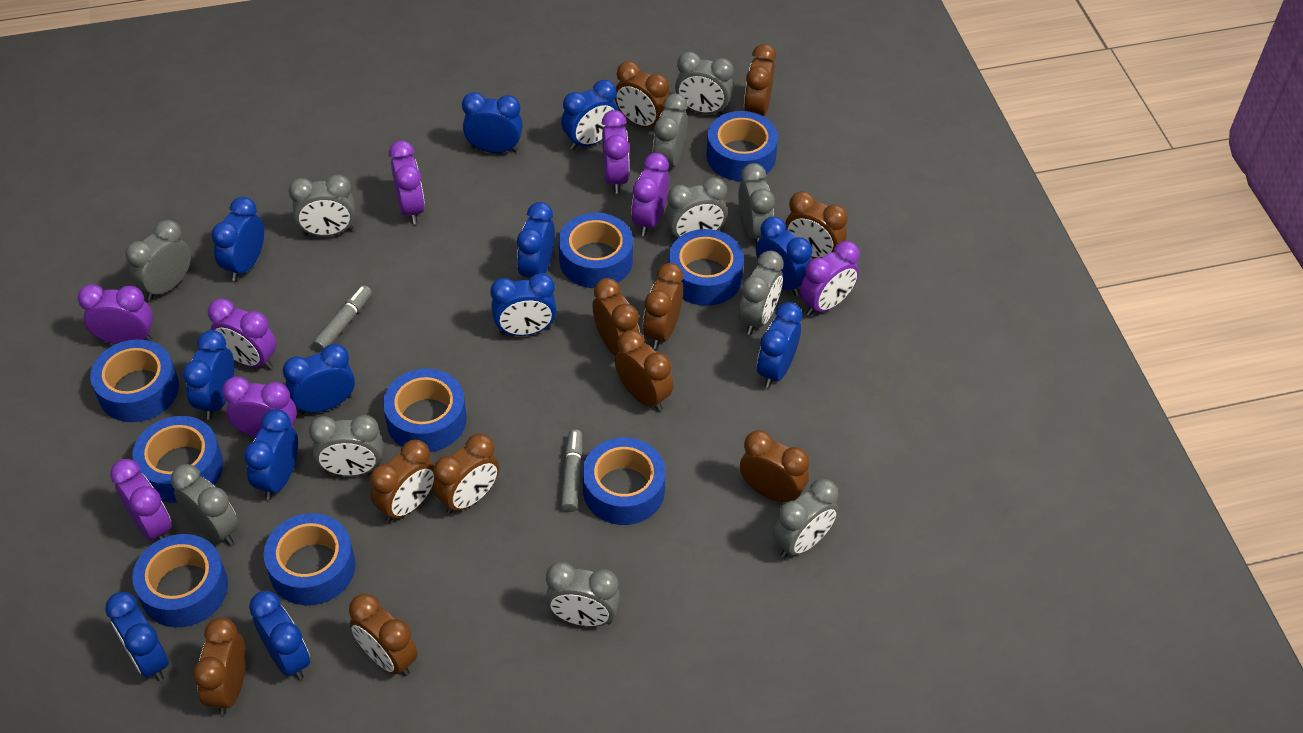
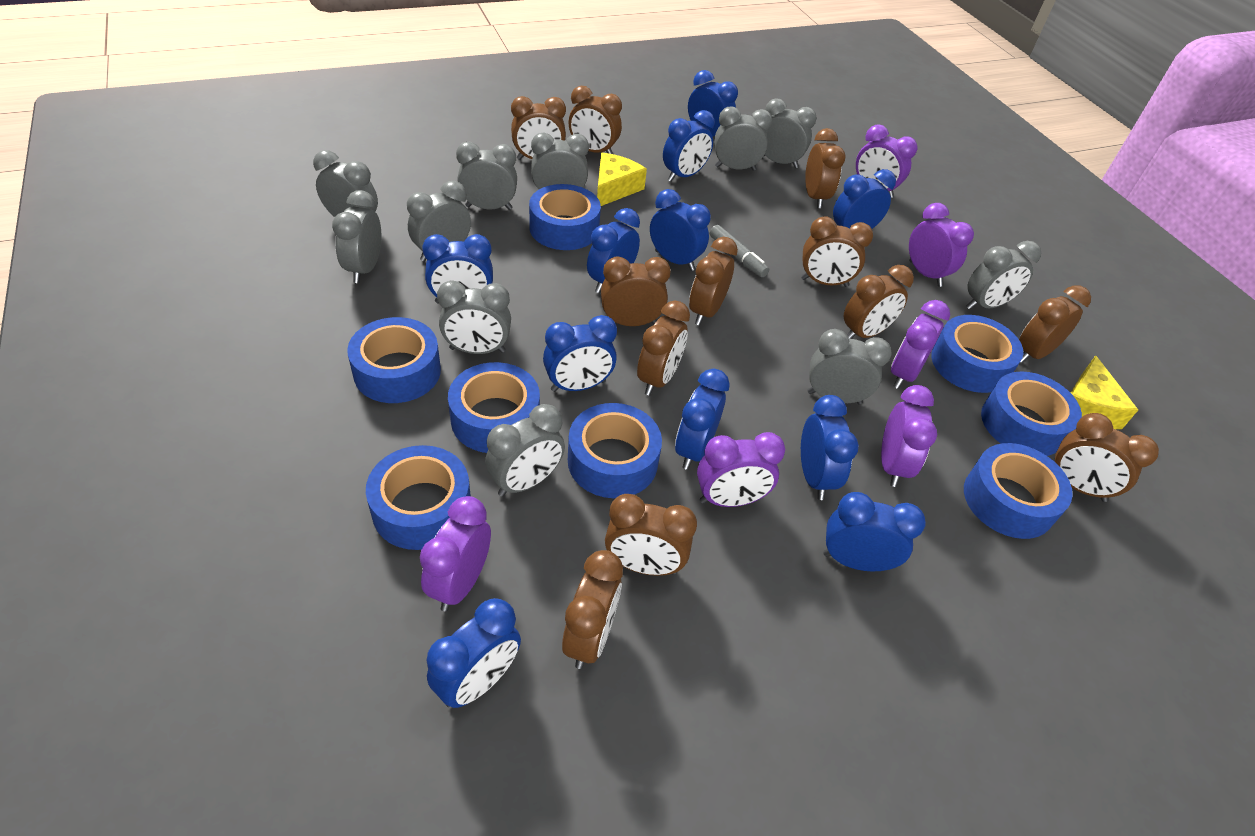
blue clock: [105,592,169,681] [183,330,234,420] [211,197,264,281] [244,409,298,500] [249,591,310,680] [283,344,355,414] [462,92,523,153] [490,273,557,336] [517,202,555,280] [561,80,619,150] [756,217,812,296] [757,302,802,388] = 12 -> [422,234,493,303] [427,598,521,708] [543,315,617,392] [587,208,640,293] [650,189,711,271] [663,110,715,182] [675,369,730,470] [688,70,738,136] [801,395,859,500] [823,492,926,571] [833,169,896,229] = 11
blue tape: [90,339,179,422] [132,416,223,503] [132,534,228,627] [264,513,355,605] [383,369,466,452] [559,213,633,288] [583,437,666,525] [669,229,744,306] [706,111,778,181] = 9 -> [347,317,441,403] [366,445,471,550] [448,362,540,453] [529,184,601,250] [568,403,662,498] [931,315,1023,393] [964,443,1073,539] [981,371,1082,456] = 8
brown clock: [193,617,246,715] [349,593,418,676] [370,440,435,523] [433,434,499,514] [592,278,640,356] [615,61,669,128] [615,330,673,411] [643,263,683,349] [740,430,809,502] [744,44,776,116] [785,191,848,258] = 11 -> [511,96,566,160] [562,550,623,669] [569,86,622,154] [601,257,671,326] [605,494,697,576] [637,301,690,396] [689,237,738,325] [801,216,873,287] [805,128,846,208] [844,265,914,339] [1019,285,1091,363] [1055,413,1159,502] = 12
grey marker: [313,285,372,352] [561,429,583,512] = 2 -> [710,225,769,277] = 1
purple clock: [78,284,153,344] [110,459,172,540] [208,298,276,369] [222,377,297,438] [389,140,425,224] [601,110,630,194] [631,153,669,236] [800,241,860,316] = 8 -> [420,496,491,612] [697,432,785,507] [856,124,918,198] [881,385,937,487] [891,300,950,389] [909,203,974,287] = 6
yellow cheese: none = 0 -> [597,153,647,206] [1071,355,1138,429] = 2

